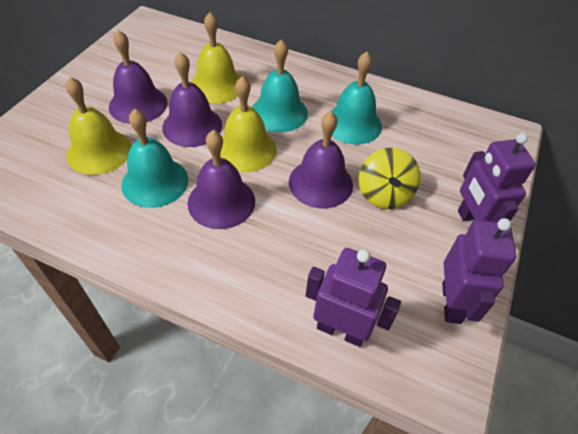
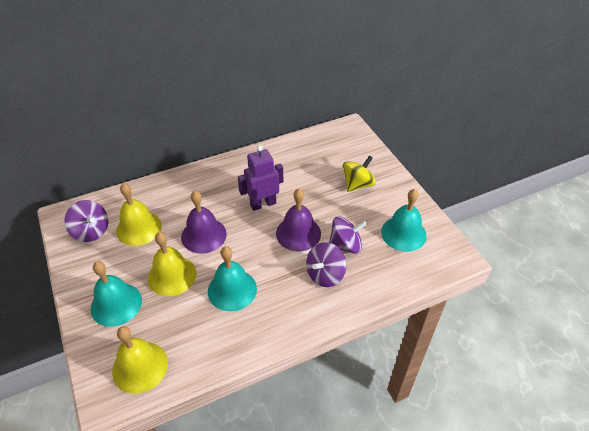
purple bell: [109,30,167,124] [162,52,222,147] [188,130,255,229] [289,111,353,208] = 4 -> [181,191,227,254] [276,189,321,251] = 2
purple robot: [305,248,401,347] [442,218,516,324] [458,133,536,230] = 3 -> [238,145,283,211] = 1
purple spinning top: none = 0 -> [65,200,108,242] [306,242,346,287] [329,216,367,254] = 3

